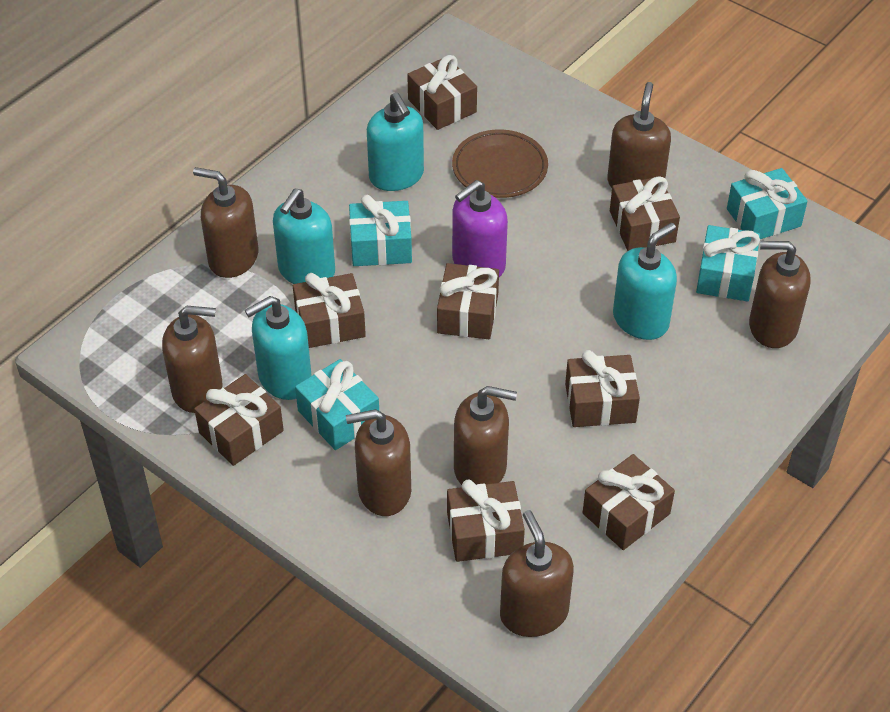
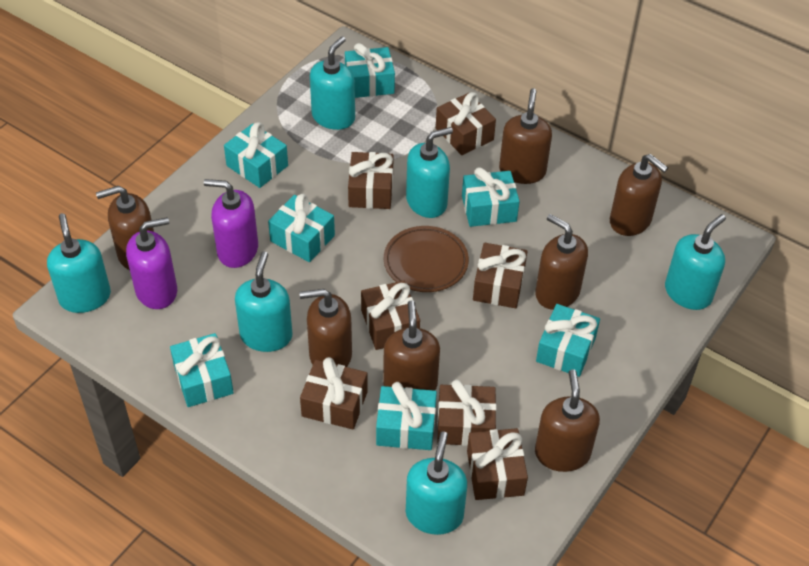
brown gift: [194,374,284,466] [293,273,366,348] [407,55,477,130] [437,263,499,339] [447,479,525,562] [565,350,640,427] [583,454,675,550] [610,176,680,251] = 8 -> [300,357,368,429] [348,152,394,209] [361,281,420,350] [436,92,496,155] [437,380,496,446] [467,428,528,500] [473,243,527,308] = 7
purple soap dispenser: [452,180,508,277] = 1 -> [126,217,177,309] [204,179,258,268] = 2
turquoise gift: [295,359,379,450] [349,195,412,266] [696,225,760,301] [727,168,808,239] = 4 -> [170,333,234,407] [224,122,288,188] [268,194,335,262] [345,43,395,98] [376,382,437,450] [462,167,520,227] [536,304,600,377] = 7
turquoise soap dispenser: [245,296,312,400] [273,188,335,284] [367,92,424,191] [613,223,677,340] = 4 -> [47,213,111,313] [235,251,292,352] [310,36,355,130] [406,127,453,218] [406,431,467,535] [665,214,726,310] = 6

